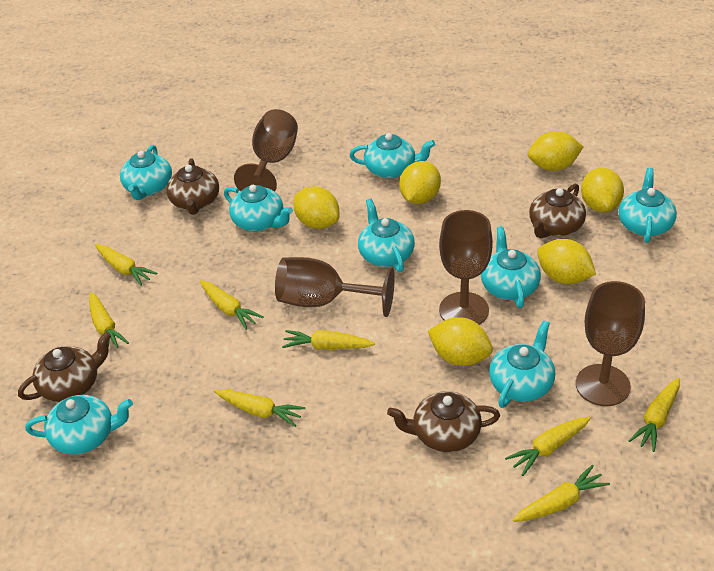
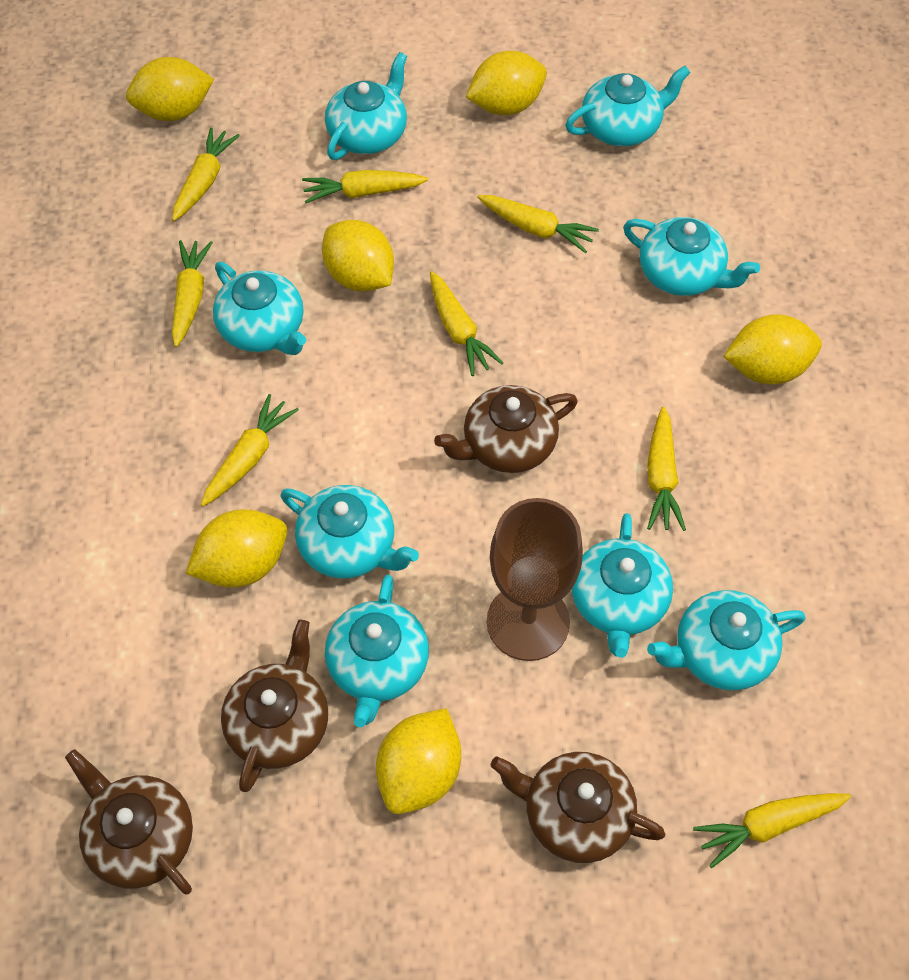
brown goblet: [234,109,298,192] [275,257,395,317] [439,210,493,325] [576,281,645,406] = 4 -> [487,498,583,661] = 1

